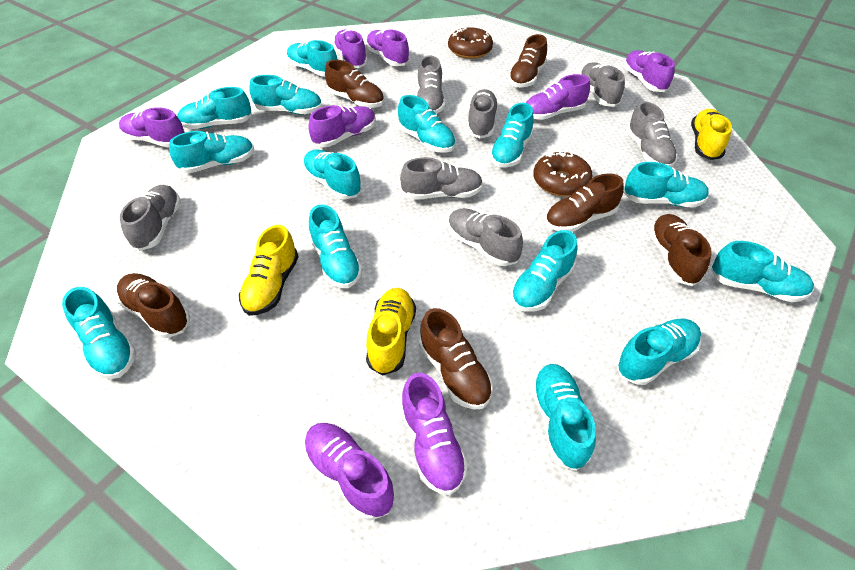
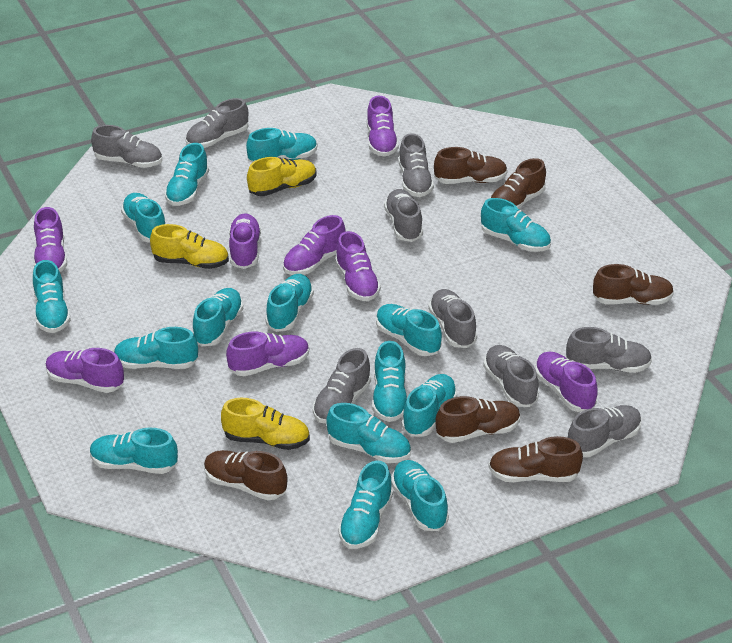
brown donut: [448,27,493,59] [533,152,593,197] = 2 -> none = 0
grey shoe: [120,185,181,251] [400,157,483,200] [417,55,445,114] [448,208,523,266] [468,89,498,138] [580,63,625,107] [627,102,678,167] = 7 -> [91,125,162,168] [185,98,248,148] [313,348,371,424] [384,189,423,242] [398,133,434,197] [428,289,477,348] [483,345,539,407] [566,327,652,373] [568,405,642,457] = 9
turquoise shoe: [62,287,136,379] [169,131,254,173] [177,87,252,129] [249,75,322,115] [287,40,337,77] [303,149,362,199] [309,204,362,288] [398,95,456,153] [490,103,534,168] [511,230,578,312] [531,364,596,471] [616,319,701,385] [624,162,709,208] [711,241,814,302] = 14 -> [33,260,71,333] [90,428,178,474] [114,327,198,369] [121,193,165,242] [165,143,209,206] [192,288,243,346] [246,128,317,163] [265,274,314,332] [326,403,411,463] [338,460,393,549] [372,341,407,422] [376,304,442,356] [391,460,449,531] [402,374,457,437] [481,198,551,252] = 15

